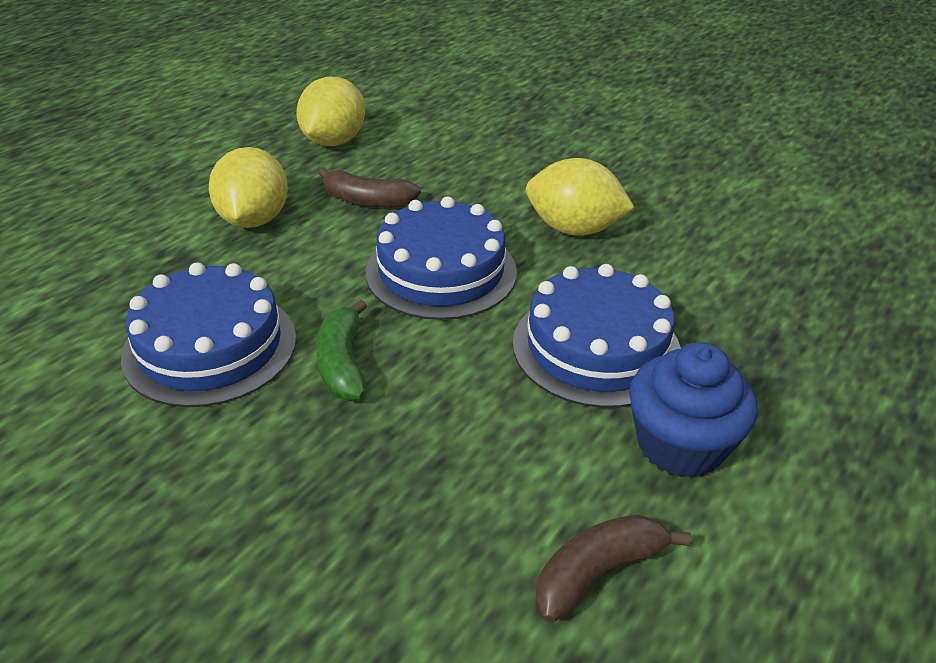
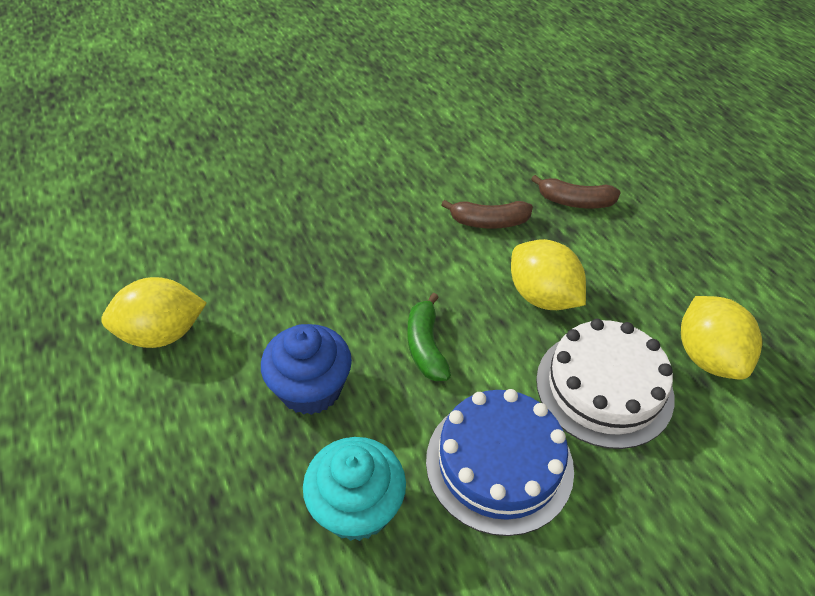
blue cake: [121,262,296,407] [366,197,517,320] [513,264,681,408] = 3 -> [426,389,574,536] = 1
turquoise cupcake: none = 0 -> [303,437,406,541] = 1
white cake: none = 0 -> [536,319,674,449] = 1

